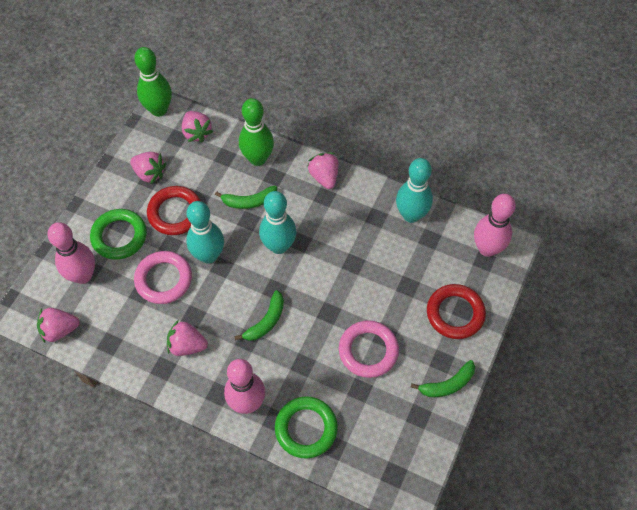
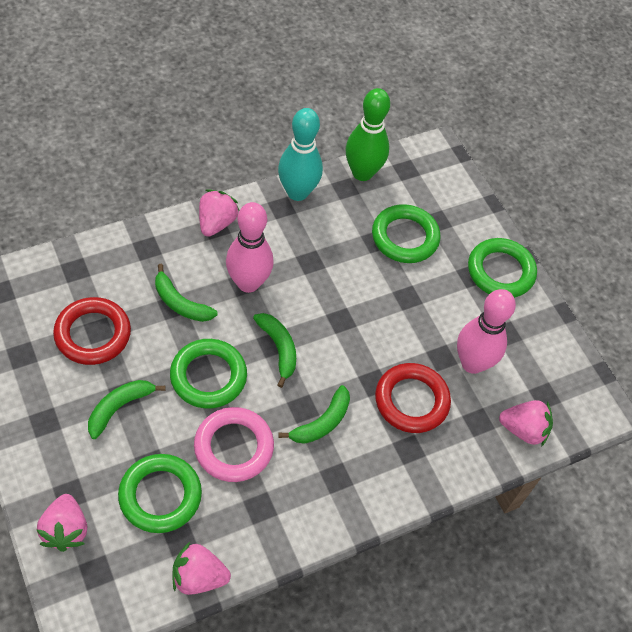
green banana: [215,186,277,209] [234,290,284,341] [411,360,475,397] = 3 -> [88,380,165,439] [155,264,218,322] [253,313,296,388] [278,385,350,444] = 4
green bowling pin: [134,47,172,117] [239,98,274,166] = 2 -> [346,88,390,181] = 1
green ring: [90,209,147,260] [275,396,338,459] = 2 -> [118,454,202,533] [170,339,247,409] [372,204,440,263] [468,238,537,298] = 4
pink bowling pin: [48,222,95,284] [224,359,265,414] [474,194,516,257] = 3 -> [226,202,274,293] [457,289,516,374] = 2
pink ring: [134,251,192,304] [339,320,399,378] = 2 -> [194,407,274,482] = 1
pink strawberry: [37,308,80,343] [130,152,166,184] [167,320,208,356] [182,111,213,143] [308,152,338,189] = 5 -> [37,494,88,552] [172,542,231,595] [199,189,240,237] [499,400,553,447] = 4
turquoise bowling pin: [186,201,224,264] [259,191,296,254] [396,158,433,223] = 3 -> [278,108,323,201] = 1

